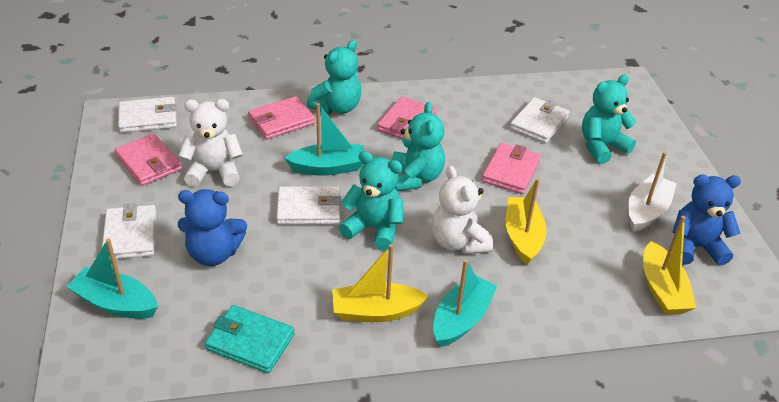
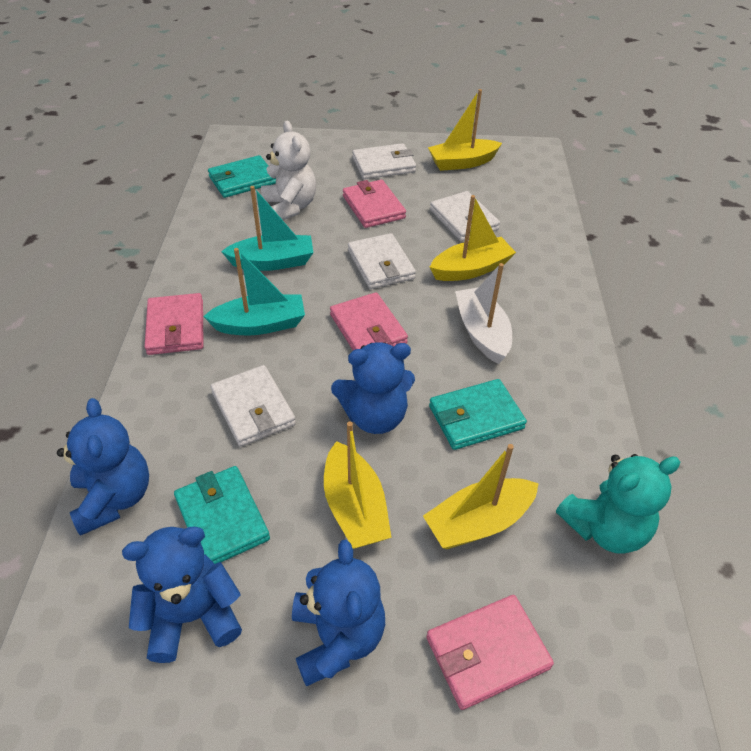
blue teddy bear: [178,189,247,266] [673,174,741,266] = 2 -> [57,398,149,536] [122,526,242,663] [292,540,385,686] [331,342,415,434] = 4
turquoise boat: [67,238,158,319] [284,103,364,176] [433,259,497,347] = 3 -> [203,248,305,335] [221,186,313,271] = 2
turquoise teddy bear: [307,40,361,114] [339,151,403,250] [392,102,445,191] [582,74,637,164] = 4 -> [556,454,680,554] = 1
turquoise wallet: [205,305,295,373] = 1 -> [174,466,270,564] [208,155,276,198] [429,379,527,450] = 3
white teddy bear: [178,99,243,187] [432,166,493,254] = 2 -> [261,121,316,220] = 1
yellow boat: [332,244,429,322] [506,178,546,265] [643,216,696,315] = 3 -> [324,422,392,549] [423,444,539,549] [428,89,502,171] [430,195,516,281] = 4

